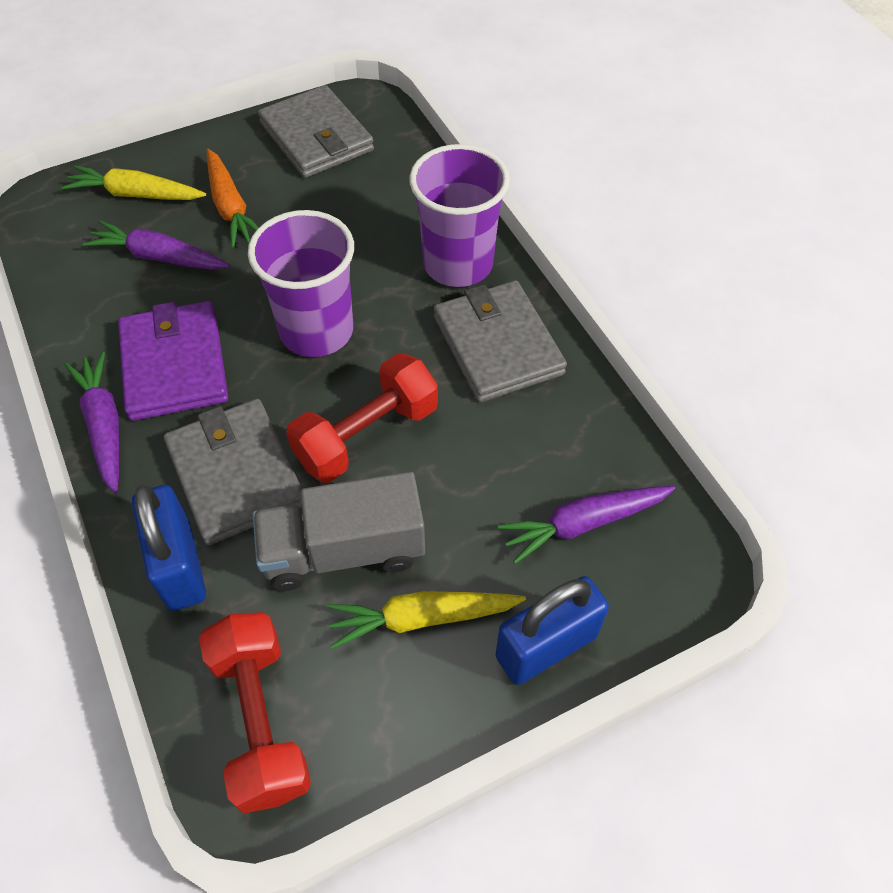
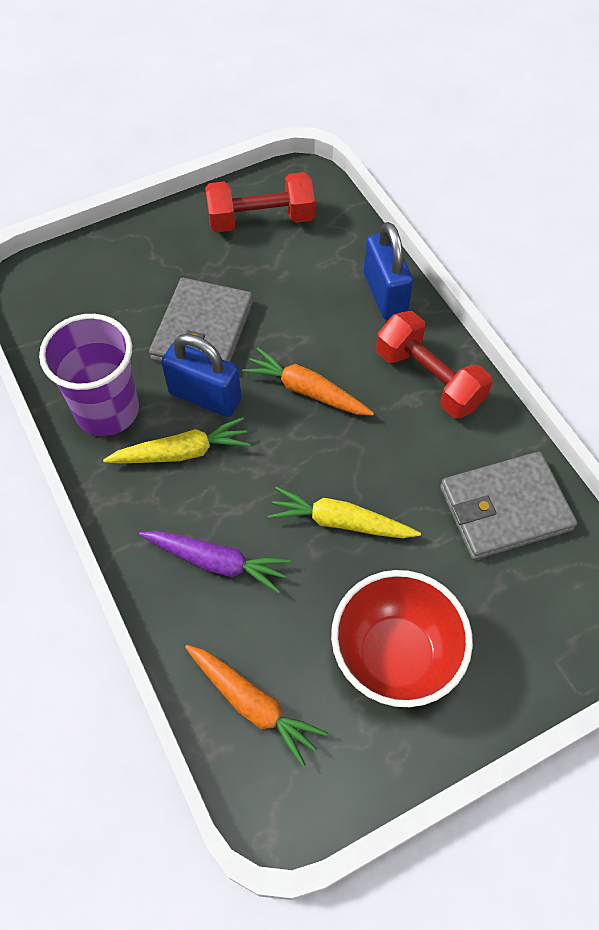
grey truck: [253,472,425,591] = 1 -> none = 0
grey wallet: [164,399,302,545] [258,85,374,178] [434,280,567,402] = 3 -> [149,278,253,362] [440,452,577,560] = 2
orange carrot: [207,149,259,248] = 1 -> [185,645,328,767] [242,347,374,415] = 2
purple carrot: [65,352,119,494] [83,220,230,270] [498,486,675,564] = 3 -> [139,530,291,593] = 1
purple cup: [248,210,354,357] [409,144,510,287] = 2 -> [39,314,139,436] = 1
purple wallet: [118,301,228,421] = 1 -> none = 0
red bowl: none = 0 -> [331,570,473,707] = 1

